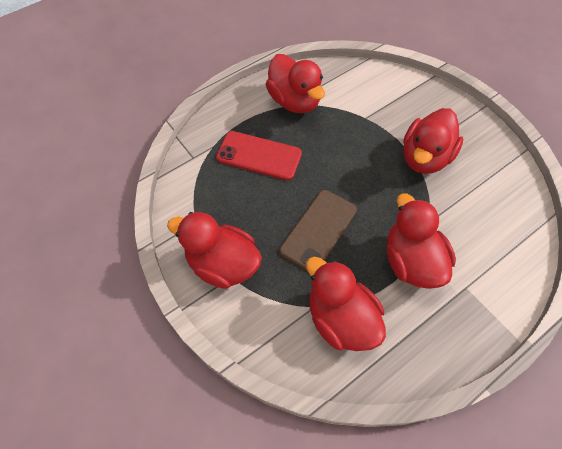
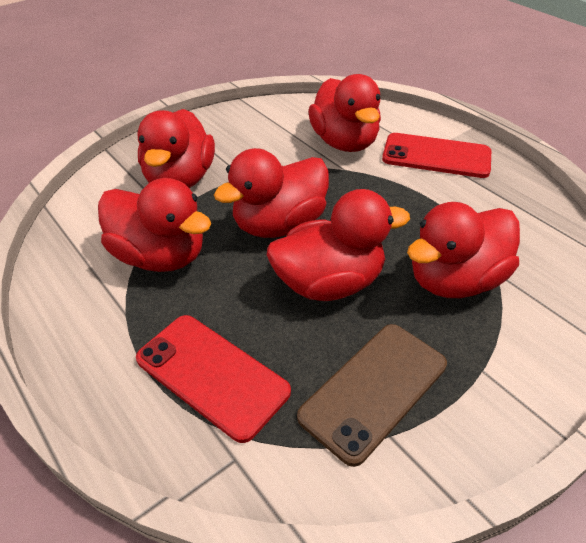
red duck: [167,212,262,289] [266,54,325,113] [306,257,386,351] [387,193,456,289] [403,108,464,174] = 5 -> [98,178,211,272] [137,109,215,188] [214,148,329,238] [267,189,410,301] [308,74,381,152] [407,202,520,298] = 6
red phone: [216,131,302,180] = 1 -> [136,315,291,443] [382,133,491,178] = 2

